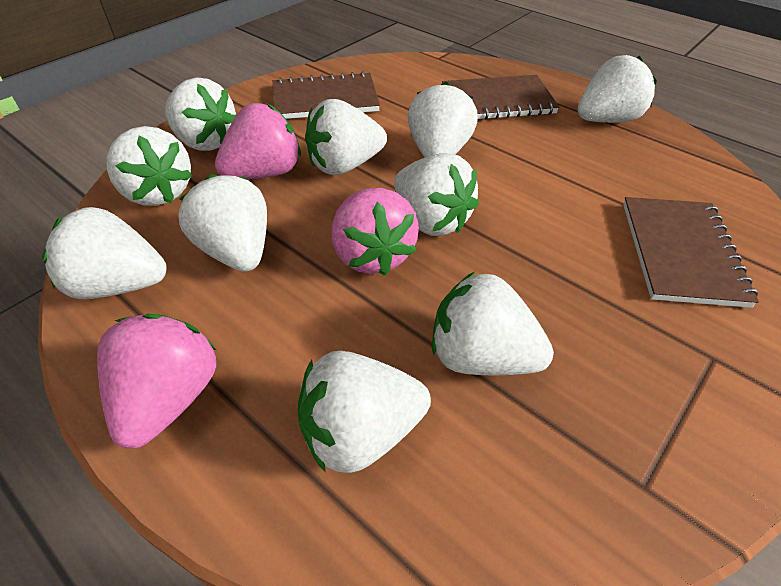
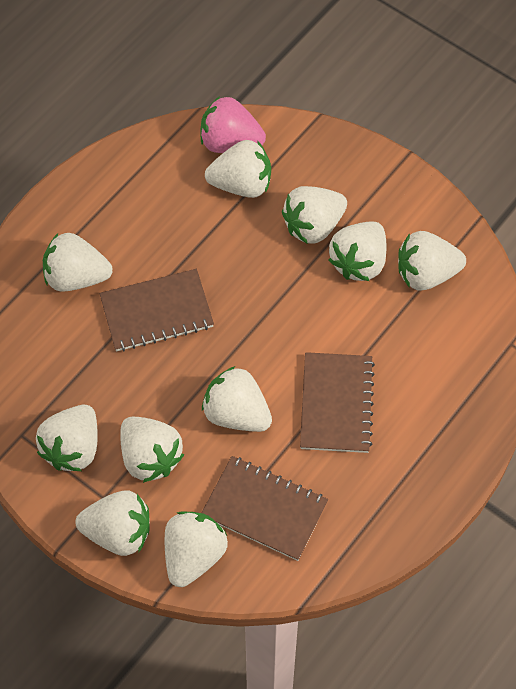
pink strawberry: [97,314,216,449] [215,103,301,179] [332,188,419,276] = 3 -> [200,96,266,153] = 1

